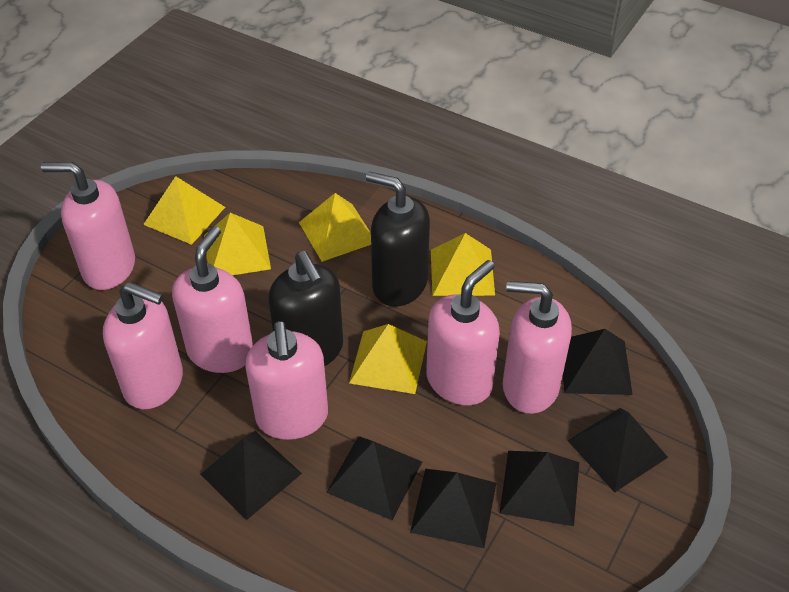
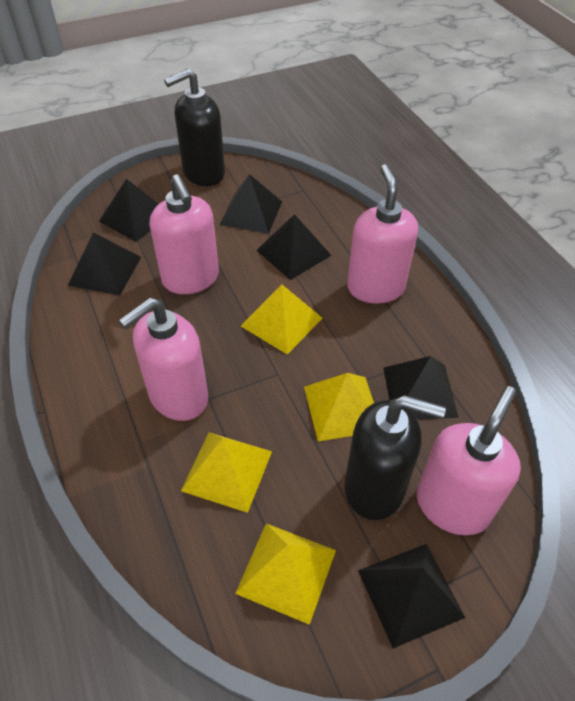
pink soap dispenser: [41,162,135,290] [103,282,183,409] [172,226,253,373] [245,321,328,440] [426,260,500,405] [503,281,572,414] = 6 -> [119,297,208,421] [150,174,219,294] [347,164,418,304] [417,386,521,535] = 4
yellow pyramid: [143,176,225,245] [204,213,271,275] [299,193,371,262] [349,324,427,394] [431,233,495,296] = 5 -> [181,433,272,513] [235,523,336,625] [241,285,322,355] [304,373,374,442] = 4

